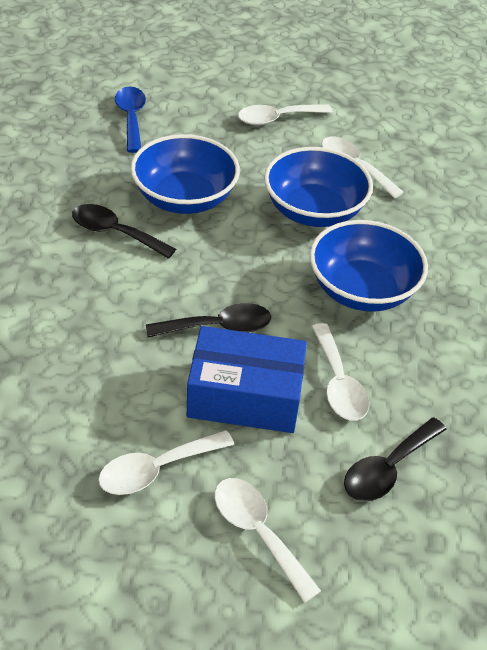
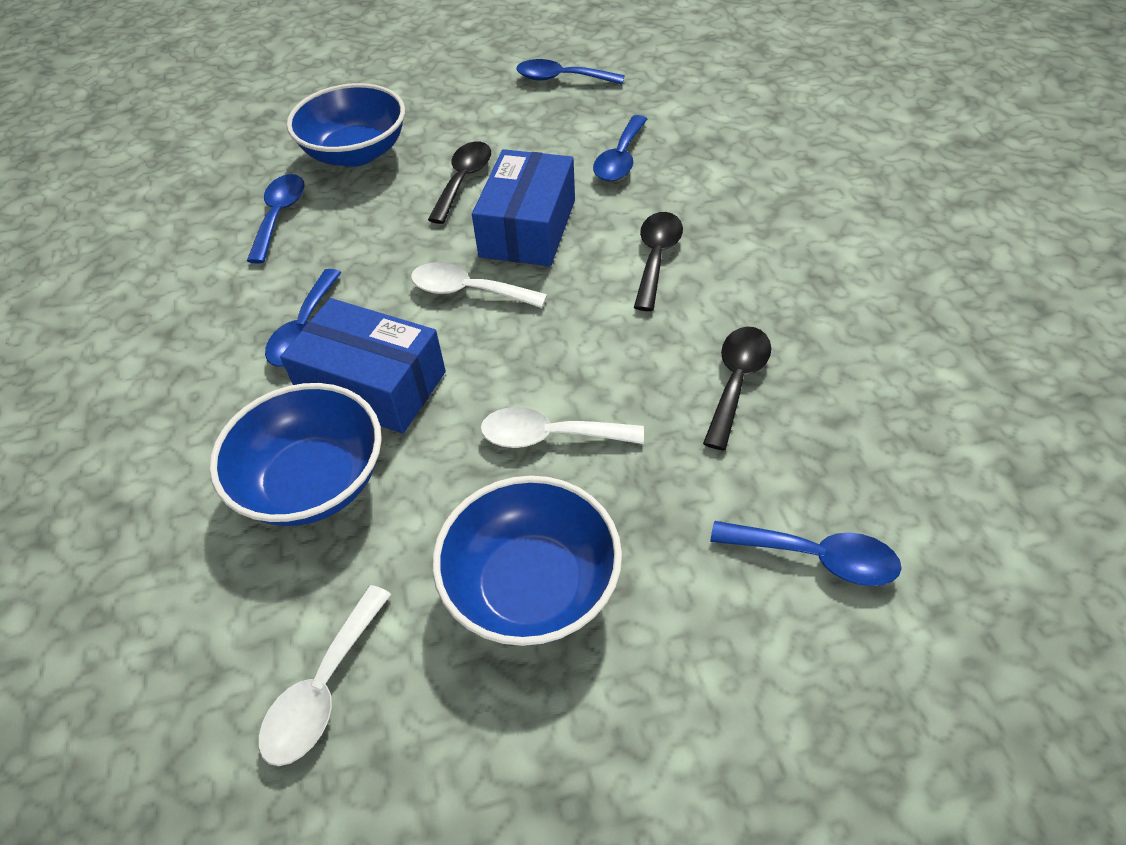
blue box: [187,326,307,433] = 1 -> [280,298,446,434] [472,149,575,266] = 2
blue spoon: [115,86,146,153] = 1 -> [247,174,305,263] [265,269,342,367] [516,59,625,85] [593,115,647,181] [710,521,902,586] = 5
white spoon: [98,430,234,495] [214,478,321,603] [238,104,333,125] [311,323,369,421] [322,137,404,199] = 5 -> [258,585,391,766] [411,262,547,308] [480,407,644,448] = 3

